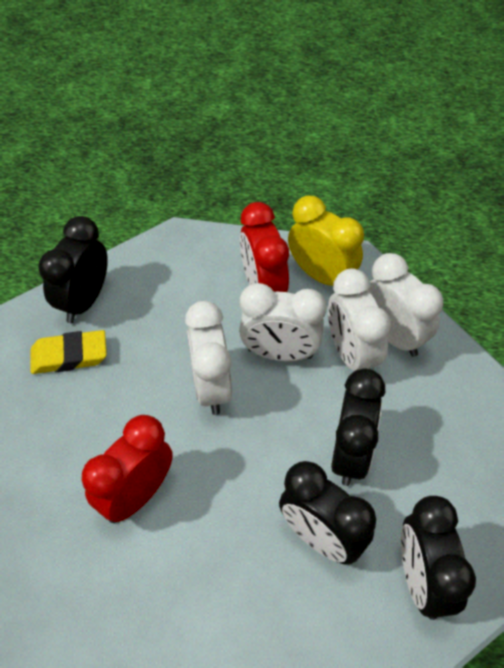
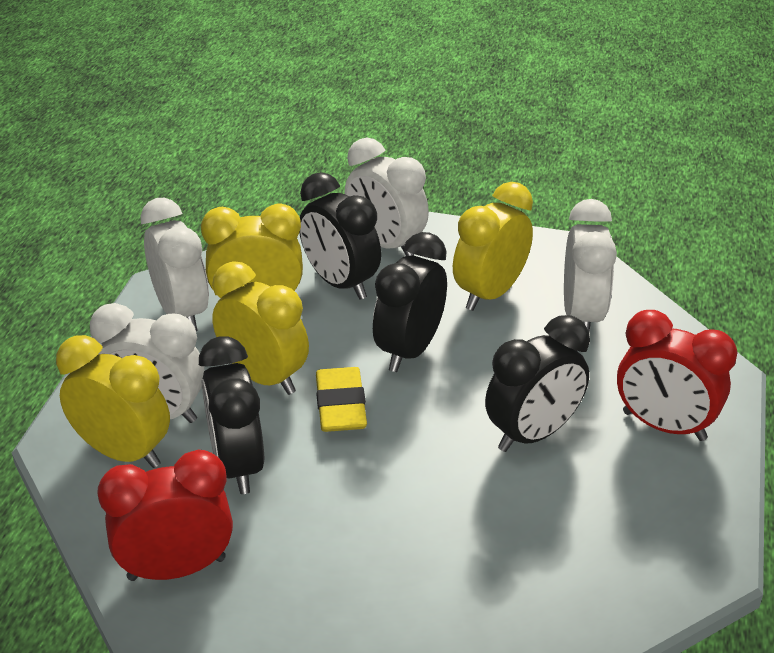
yellow clock: [288,196,364,286] = 1 -> [56,335,170,468] [201,203,303,298] [212,261,309,395] [453,182,533,311] = 4

